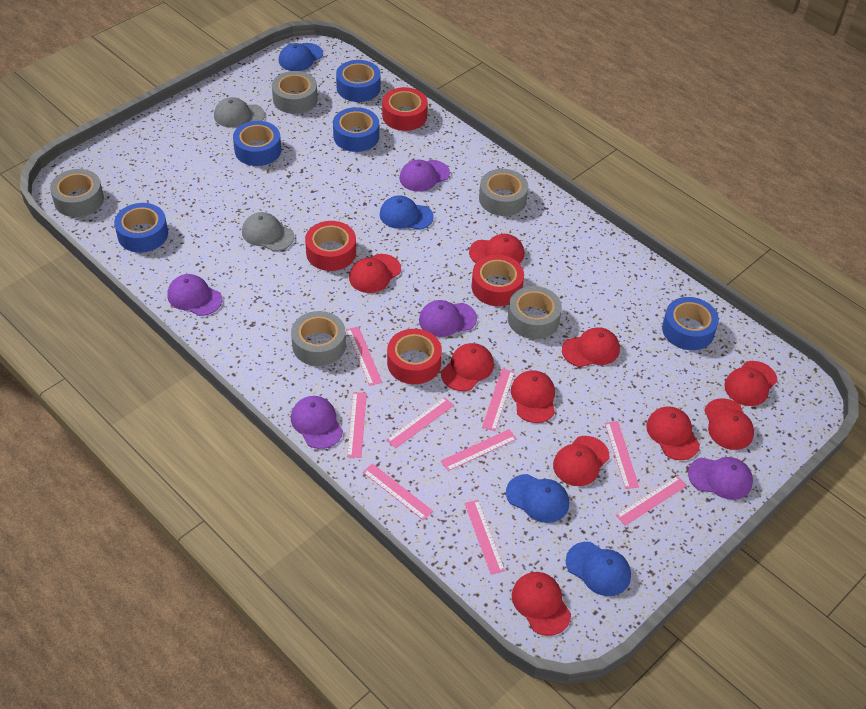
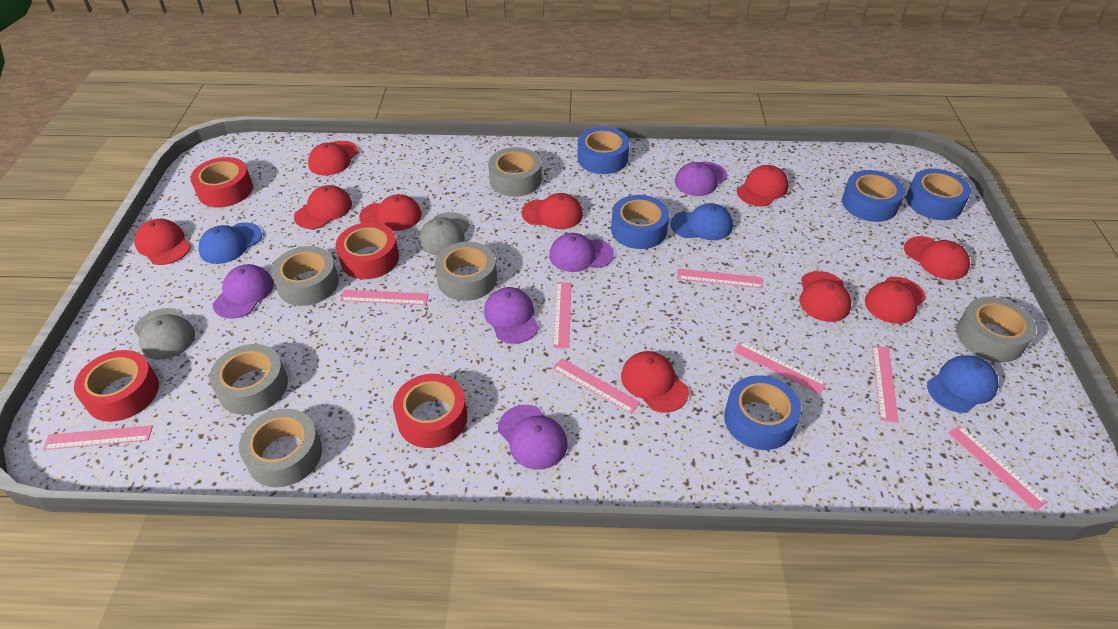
blue cap: [279,43,323,71] [380,195,434,230] [506,474,569,523] [566,542,631,596] = 4 -> [198,222,262,264] [671,203,733,240] [927,355,999,413] = 3
grey tape: [50,169,104,217] [272,71,318,114] [291,311,346,366] [479,169,528,216] [508,286,562,339] = 5 -> [209,344,288,415] [239,409,322,487] [271,246,339,306] [435,242,497,301] [488,147,542,197] [957,297,1036,362] = 6
pink ruler: [346,326,382,386] [347,392,367,458] [363,463,433,520] [386,397,454,449] [441,429,517,471] [464,500,505,575] [482,368,515,431] [605,421,639,489] [616,476,687,526] = 9 -> [43,425,153,450] [340,290,429,305] [552,358,641,414] [553,282,571,348] [677,269,763,288] [733,341,827,394] [872,346,899,423] [948,425,1047,511] = 8

